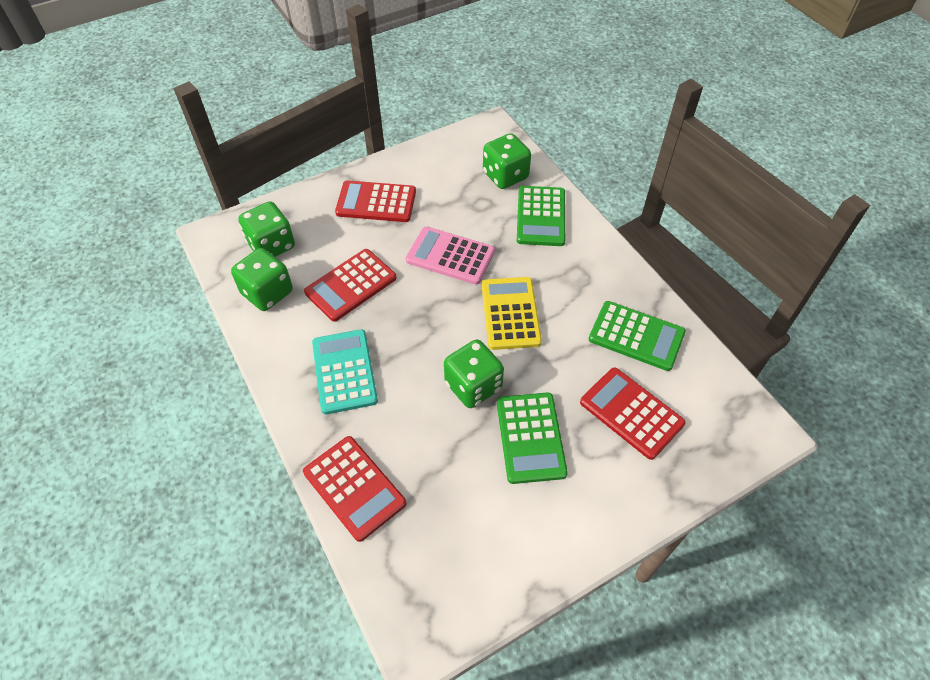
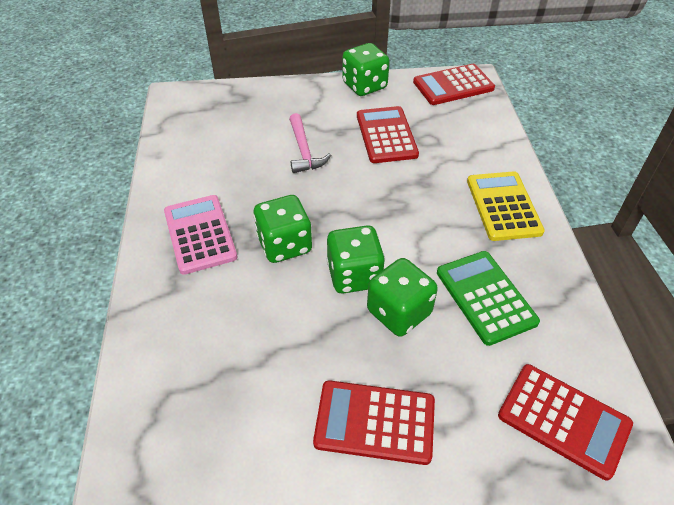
green calculator: [497,393,568,484] [517,186,565,246] [589,301,686,371] = 3 -> [437,251,540,346] = 1
pink hammer: none = 0 -> [289,113,331,173] = 1
turquoise calculator: [312,329,378,415] = 1 -> none = 0

